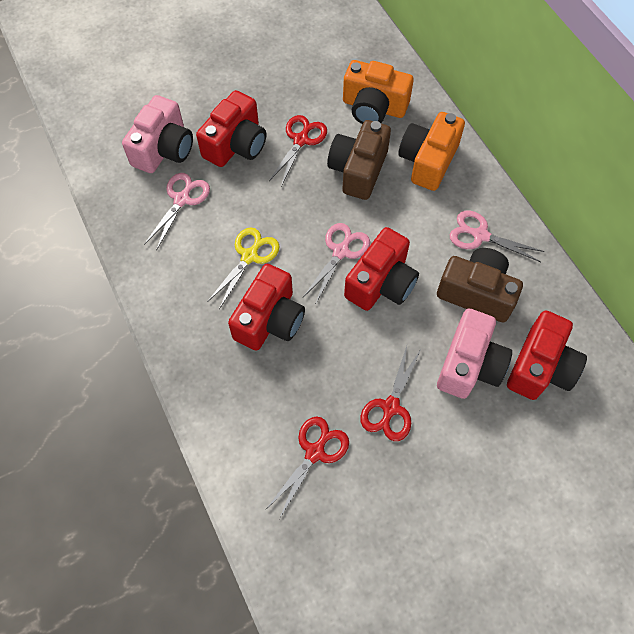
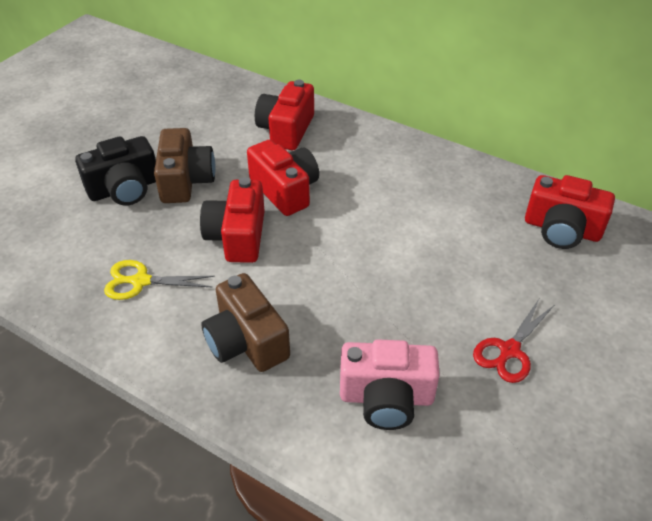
black camera: none = 0 -> [75,136,156,206] = 1
orange camera: [343,60,414,124] [398,112,465,191] = 2 -> none = 0
pink camera: [122,95,193,173] [437,308,512,399] = 2 -> [340,339,440,430] = 1
pink scissors: [144,173,210,251] [303,223,370,303] [450,211,545,262] = 3 -> none = 0
red scissors: [266,416,349,519] [269,115,327,186] [360,346,421,441] = 3 -> [473,299,554,383] = 1

